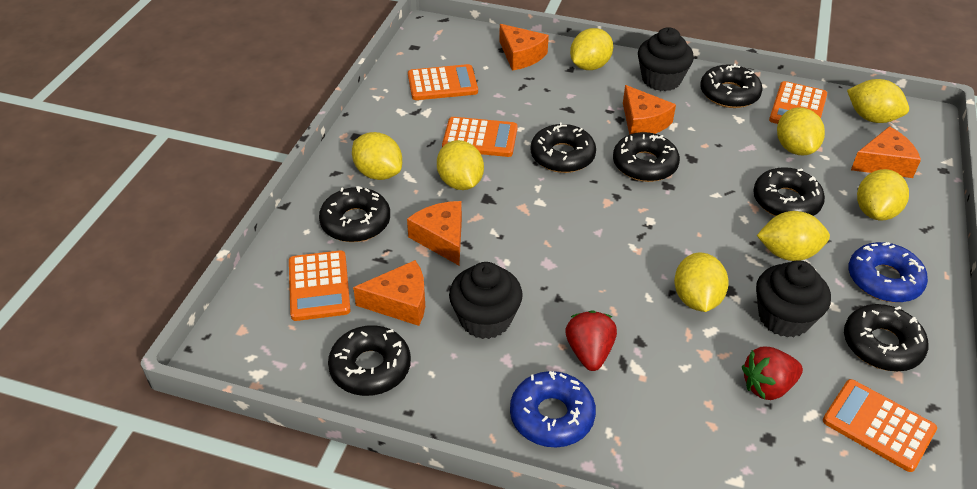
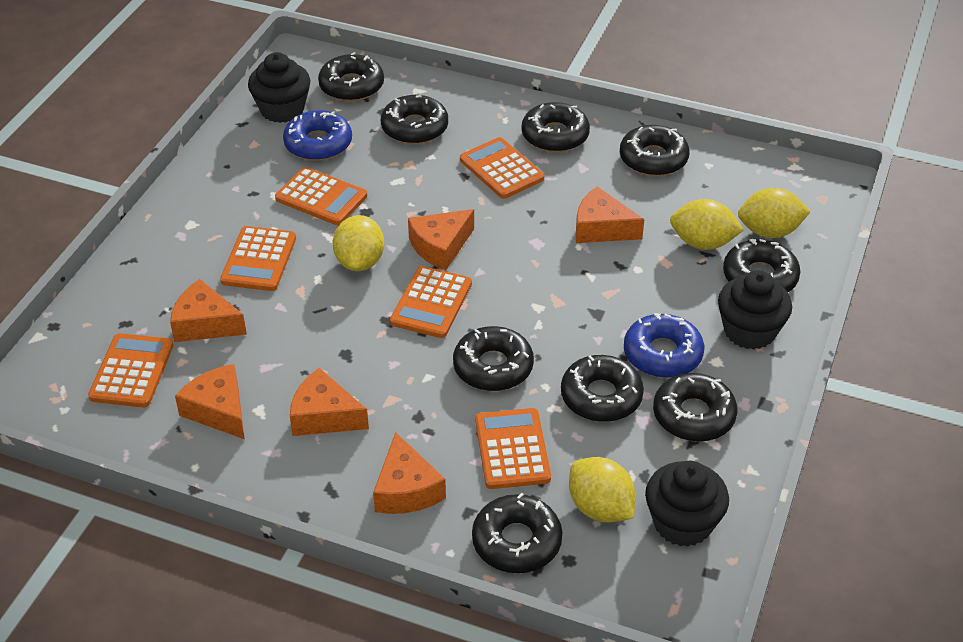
black donut: [319,186,390,242] [328,325,411,396] [531,123,596,173] [613,132,680,182] [700,64,763,108] [753,167,825,216] [844,304,928,371] = 7 -> [318,52,384,101] [381,95,448,144] [453,326,534,391] [472,493,562,573] [521,102,590,152] [561,355,644,422] [620,125,690,176] [653,373,737,442] [723,239,801,292] = 9
orange calculator: [289,251,351,321] [408,64,478,100] [442,117,518,157] [769,81,827,124] [823,379,937,472] = 5 -> [88,333,173,407] [220,226,296,291] [275,167,367,225] [390,266,472,338] [460,137,544,199] [475,408,551,489] = 6
orange cheese: [353,260,425,326] [407,201,462,265] [499,24,549,71] [623,85,676,135] [851,126,921,178] = 5 -> [170,279,247,342] [175,364,245,439] [290,368,369,436] [373,432,446,514] [408,209,474,270] [576,186,644,243] = 6
red strawberry: [565,310,617,371] [742,346,803,400] = 2 -> none = 0
yellow lemon: [352,132,402,180] [437,140,484,190] [570,28,613,70] [674,252,729,312] [757,211,830,261] [777,107,825,155] [847,79,909,123] [857,169,909,220] = 8 -> [332,215,384,271] [569,457,635,522] [670,199,744,250] [738,188,811,238] = 4

